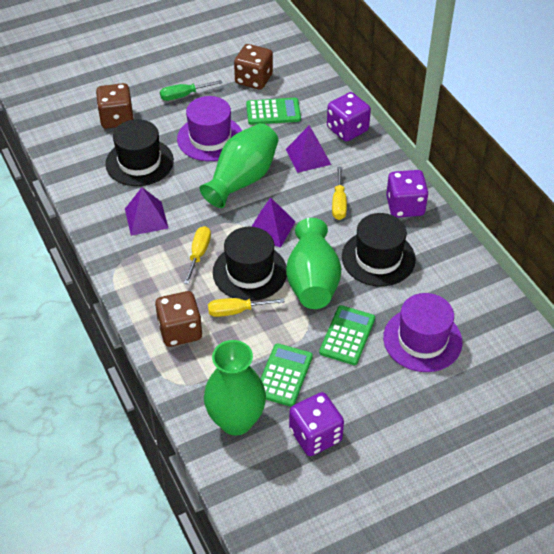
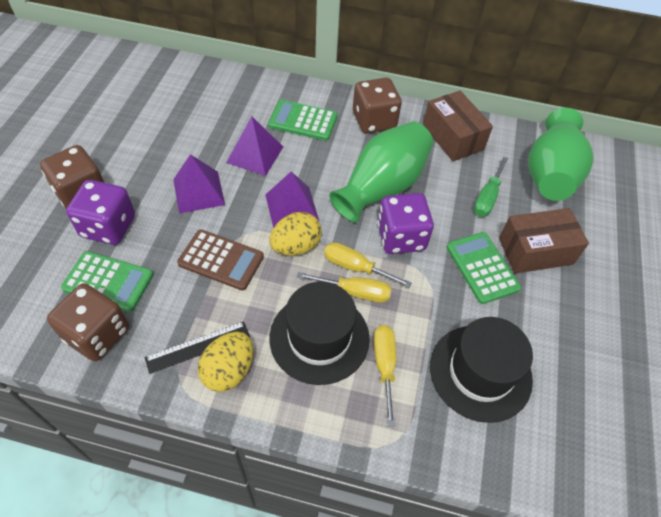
black hat: [105,119,174,186] [213,227,287,301] [342,213,416,286] = 3 -> [269,282,370,385] [430,317,533,423] = 2
black ruler: none = 0 -> [145,321,250,374] = 1
brown box: none = 0 -> [423,91,493,161] [499,208,589,274] = 2
brown calculator: none = 0 -> [177,230,264,290] = 1
green vase: [199,123,278,208] [204,340,266,435] [286,218,341,309] = 3 -> [329,122,433,223] [528,108,594,201] = 2
purple dice: [289,392,344,456] [327,92,371,142] [386,170,428,218] = 3 -> [66,180,135,245] [377,193,434,254] = 2
purple hat: [177,96,242,161] [383,293,462,372] = 2 -> none = 0
yellow egg: none = 0 -> [198,331,253,392] [269,212,322,256] = 2

